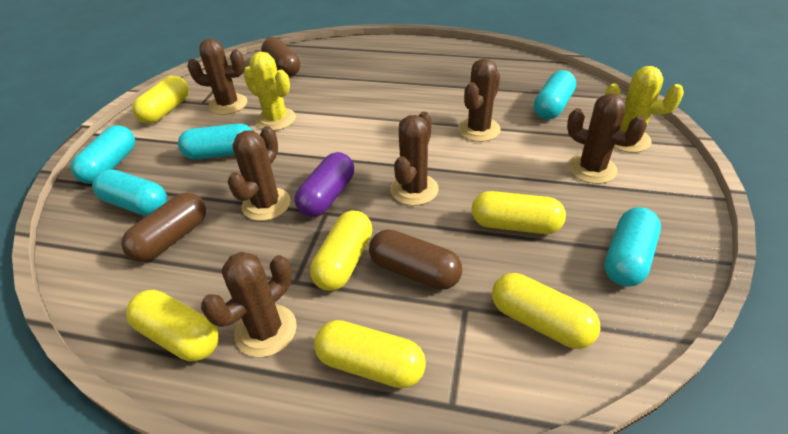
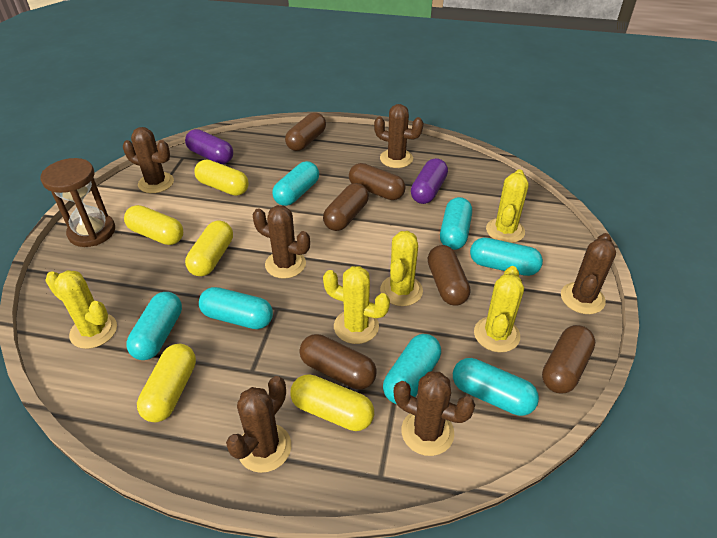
brown capsule: [121,193,206,262] [261,37,300,77] [369,230,462,290] = 3 -> [285,112,326,151] [300,334,377,390] [323,183,369,231] [349,163,405,200] [428,245,471,306] [542,325,595,393] = 6
brown hourglass: none = 0 -> [41,158,115,247] = 1
purple capsule: [295,152,354,217] = 1 -> [185,129,233,164] [411,158,448,204] = 2
turquoise capsule: [71,125,135,184] [92,169,167,216] [178,123,252,160] [534,70,576,120] [604,207,661,286] = 5 -> [126,292,182,360] [199,287,273,329] [272,161,319,206] [383,334,441,404] [440,197,472,250] [453,358,539,416] [470,238,543,276] = 7
yellow cactus: [243,52,296,131] [605,66,684,153] = 2 -> [45,270,117,349] [323,266,390,344] [380,231,423,306] [474,266,524,352] [486,169,529,243] = 5
yellow capsule: [126,290,219,361] [132,76,189,124] [310,210,372,291] [314,320,426,388] [472,191,566,234] [492,273,600,349] = 6 -> [124,205,183,245] [137,344,196,422] [185,220,233,276] [194,160,249,196] [290,374,374,431] = 5

